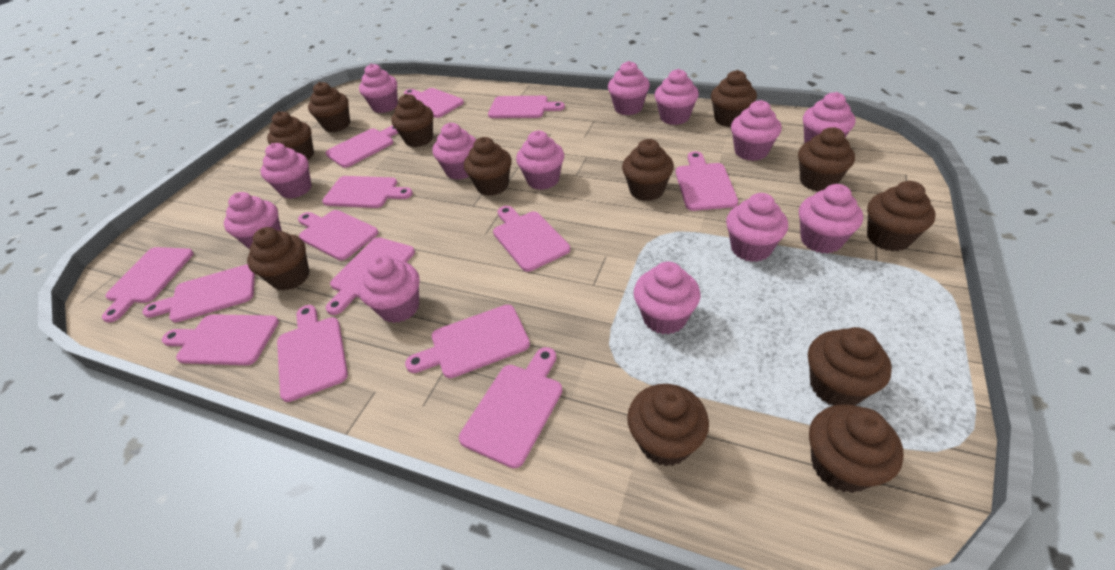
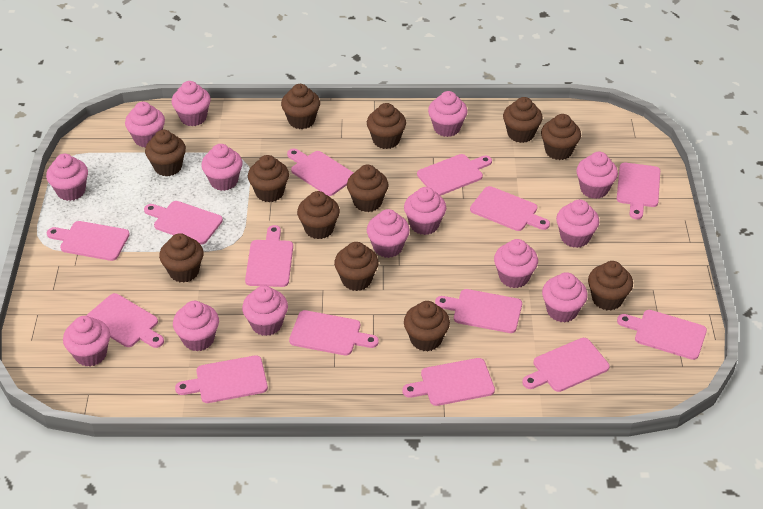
pink cupcake: [224,192,282,249] [260,143,312,199] [358,255,420,323] [359,64,398,113] [432,123,476,180] [516,131,564,190] [608,61,650,115] [633,262,700,335] [655,69,699,125] [726,193,788,262] [731,100,782,161] [799,184,863,254] [803,92,855,143] = 13 -> [46,154,88,201] [63,316,110,366] [125,102,165,148] [171,81,211,126] [173,301,219,351] [201,144,243,191] [242,286,288,336] [367,209,410,258] [404,187,446,235] [428,91,468,137] [494,239,538,288] [542,272,588,322] [556,199,599,248] [576,152,618,199] = 14

